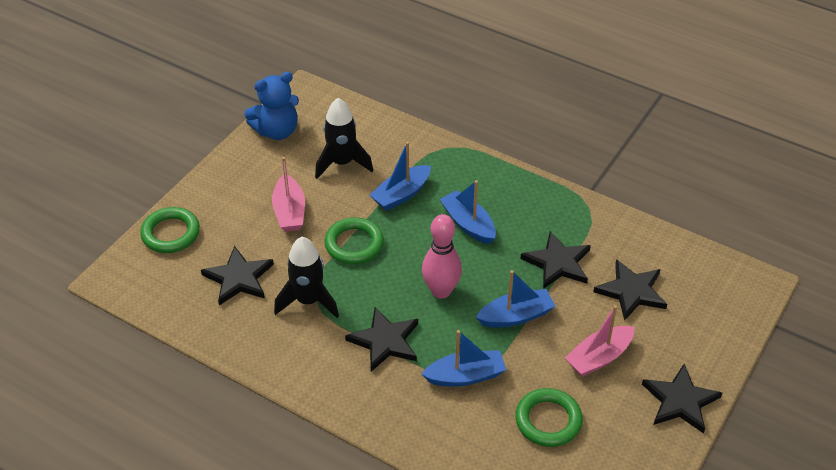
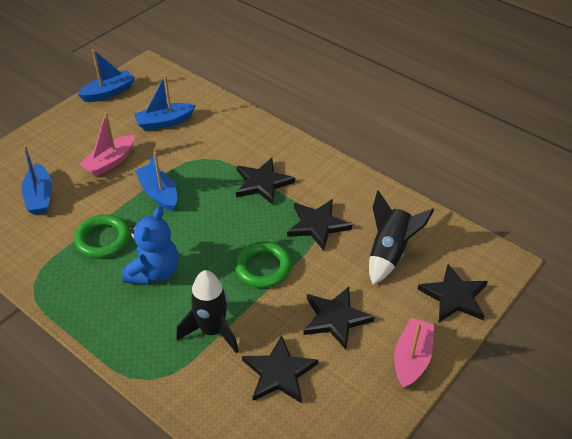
green ring: [140,207,200,253] [324,217,384,264] [515,388,583,447] = 3 -> [74,215,130,259] [235,241,292,288] = 2
pink bowling pin: [422,214,462,299] = 1 -> none = 0

